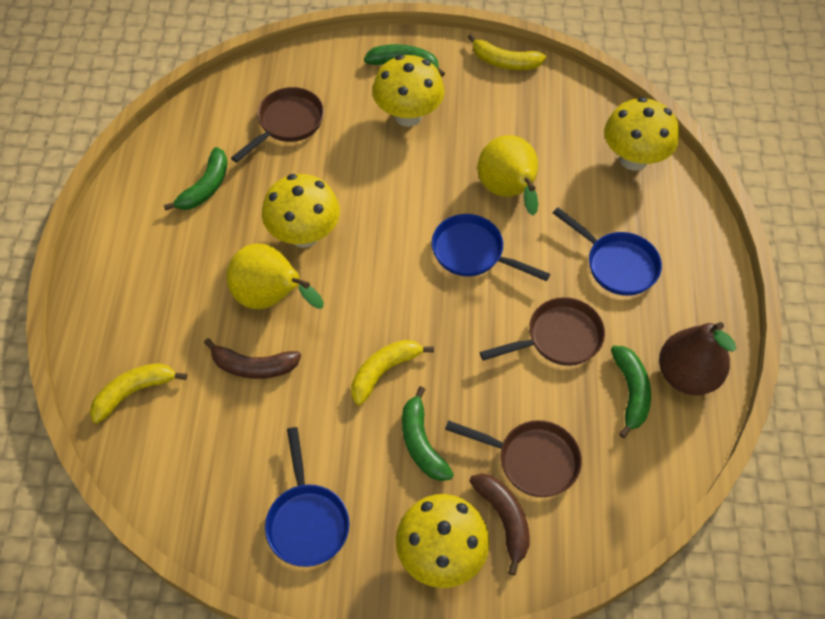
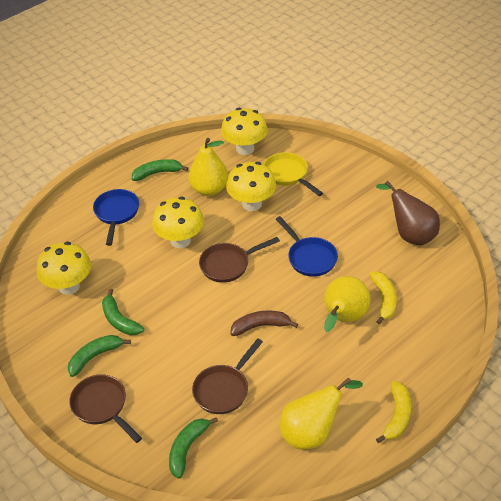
blue pan: [265,427,349,567] [432,214,550,281] [553,207,662,296] = 3 -> [93,189,139,246] [276,216,338,277] = 2
brown banana: [204,338,301,379] [469,473,530,576] = 2 -> [231,310,298,336] = 1
yellow banana: [90,363,187,424] [351,340,434,406] [468,34,546,70] = 3 -> [370,271,397,324] [376,381,411,443] = 2
yellow pan: none = 0 -> [264,152,323,196] = 1
yellow pear: [226,243,324,309] [477,135,538,216] = 2 -> [189,138,229,196] [280,377,363,450] [324,276,371,332] = 3

